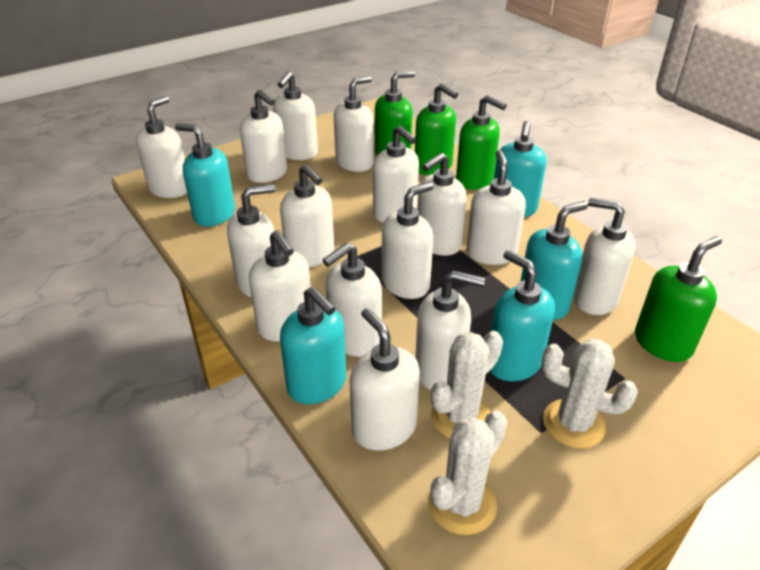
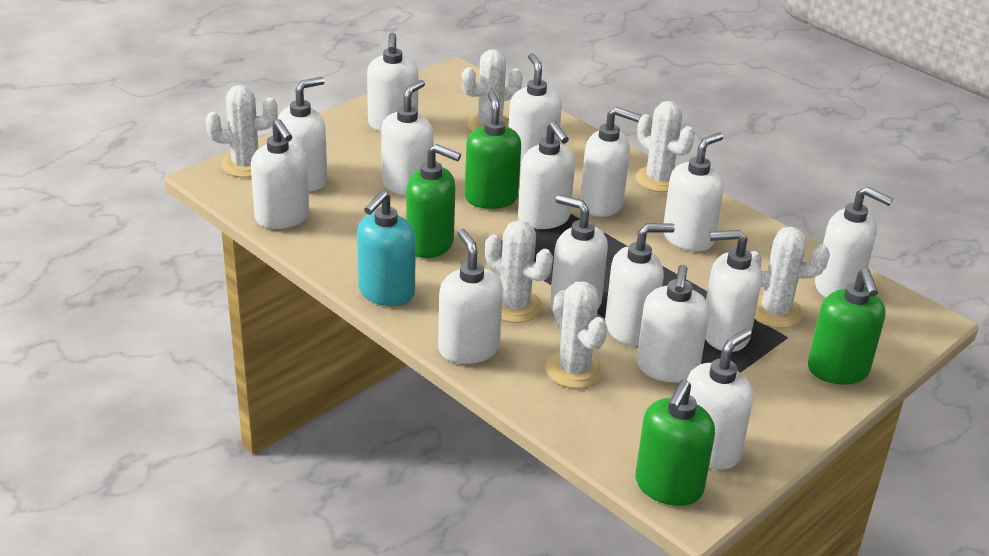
turquoise soap dispenser: [175,123,235,227] [280,287,346,404] [490,250,555,382] [494,121,546,217] [520,201,588,320] = 5 -> [357,191,416,306] = 1
white cactus: [428,410,507,535] [431,331,503,438] [541,339,638,449] = 3 -> [206,85,278,177] [461,49,523,132] [485,220,553,323] [545,281,607,388] [635,101,695,192] [750,227,830,328] = 6

